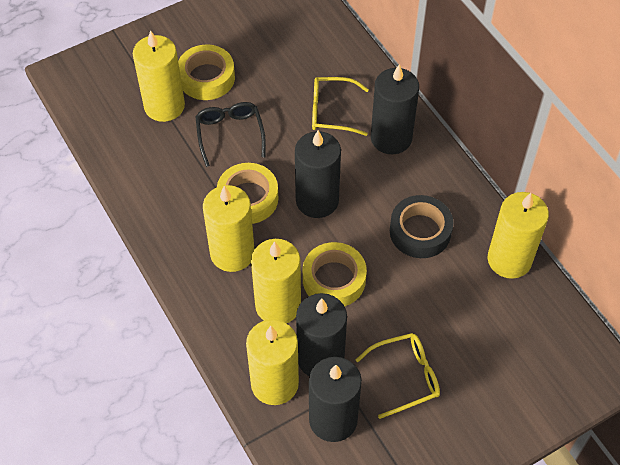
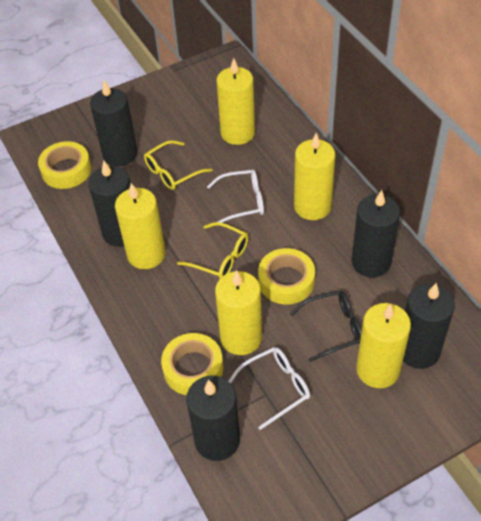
black candle: [295,130,341,218] [296,293,347,376] [309,357,362,442] [371,64,419,154] = 4 -> [89,160,131,247] [90,80,138,166] [186,375,240,461] [351,190,400,278] [403,283,455,369] = 5
black tape: [390,195,453,258] = 1 -> none = 0
white glasses: none = 0 -> [207,170,264,223] [229,347,310,430] = 2

